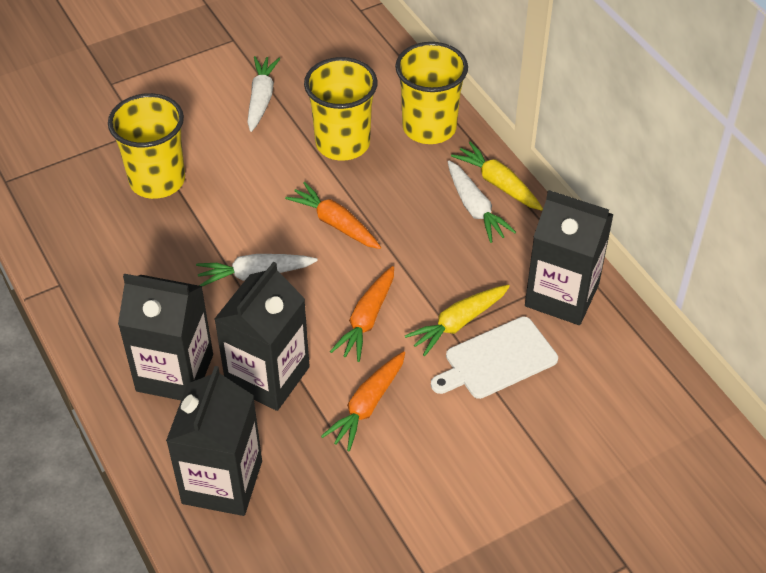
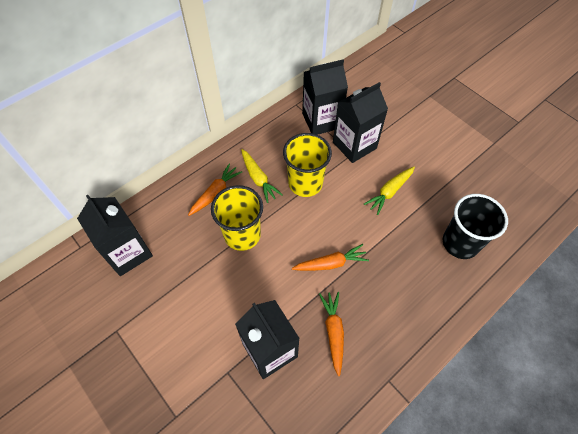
black cup: none = 0 -> [443,194,508,259] = 1
white carrot: [196,254,318,287] [247,56,280,132] [448,161,516,243] = 3 -> none = 0
white cutting board: [431,317,558,399] = 1 -> none = 0
yellow cup: [108,93,185,199] [304,57,378,161] [395,42,468,144] = 3 -> [211,185,263,251] [283,133,332,197] = 2

